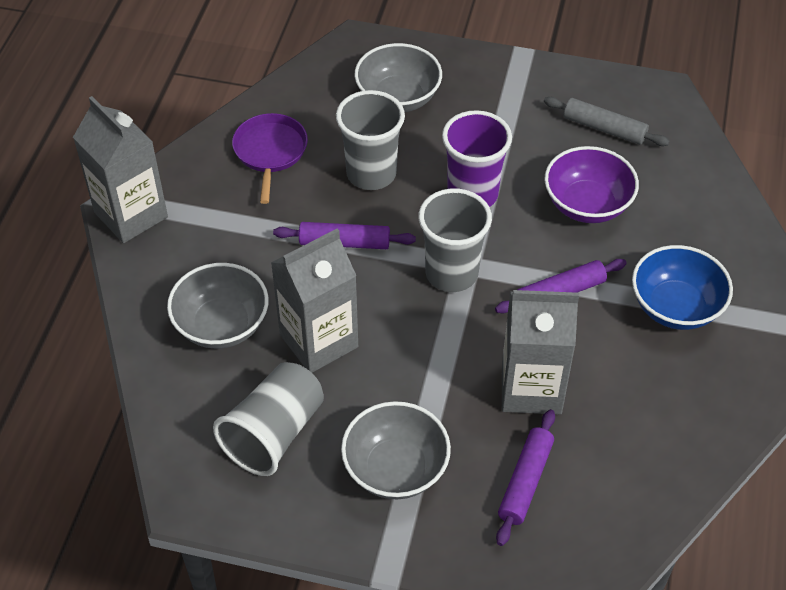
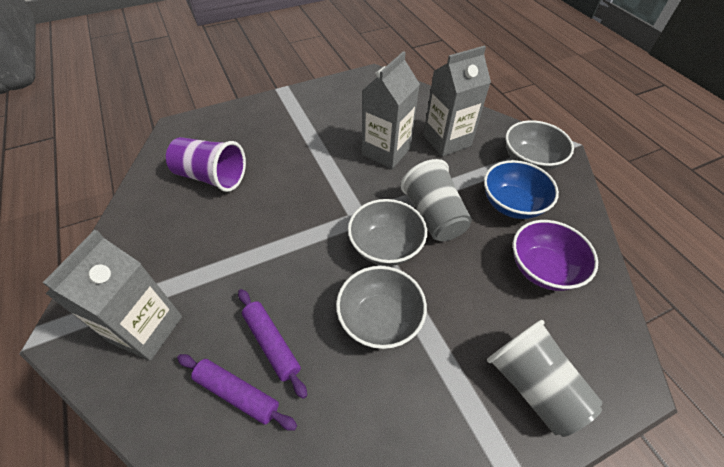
grey cup: [213,362,324,476] [336,90,405,190] [419,188,492,292] = 3 -> [400,159,472,241] [487,320,602,437] = 2
grey rolling pin: [544,97,670,146] = 1 -> none = 0
purple pan: [232,113,308,204] = 1 -> none = 0
purple rolling pin: [273,222,416,249] [495,259,627,313] [496,409,555,546] = 3 -> [177,354,297,431] [238,289,307,399] = 2

